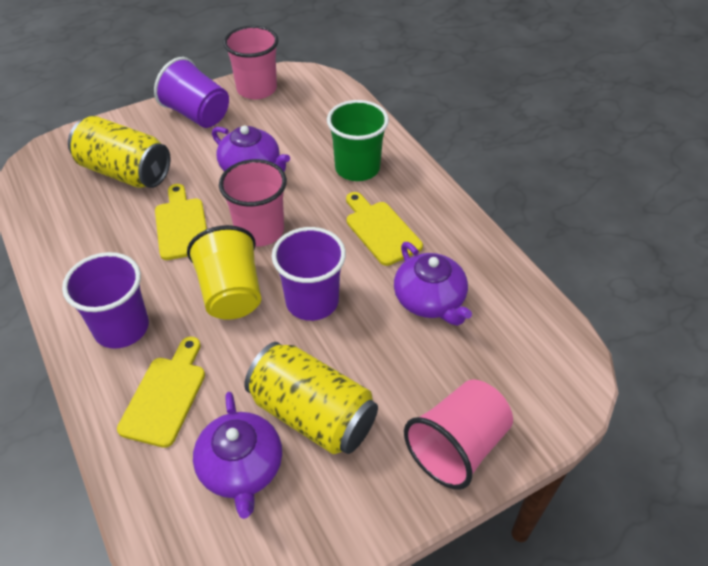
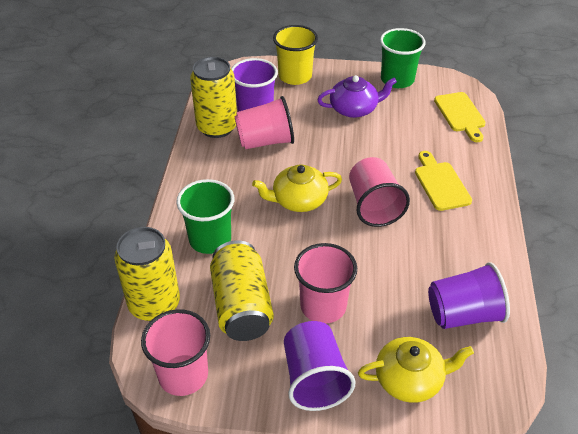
green cup: [327,100,389,181] = 1 -> [176,179,234,254] [380,28,425,88] = 2
pink cup: [219,159,287,247] [223,25,279,100] [404,379,513,490] = 3 -> [141,309,210,396] [234,96,294,149] [294,243,357,324] [349,157,410,227] = 4
purple teapot: [193,392,282,519] [212,125,290,172] [394,242,472,326] = 3 -> [317,75,397,118] = 1
yellow can: [68,116,171,188] [244,342,378,454] = 2 -> [114,227,180,321] [190,57,237,138] [210,240,274,341] = 3
yellow cutting board: [117,337,205,448] [155,184,207,260] [346,192,423,266] = 3 -> [415,151,472,211] [434,92,486,142] = 2
yellow teapot: none = 0 -> [252,164,342,212] [358,337,474,403] = 2

